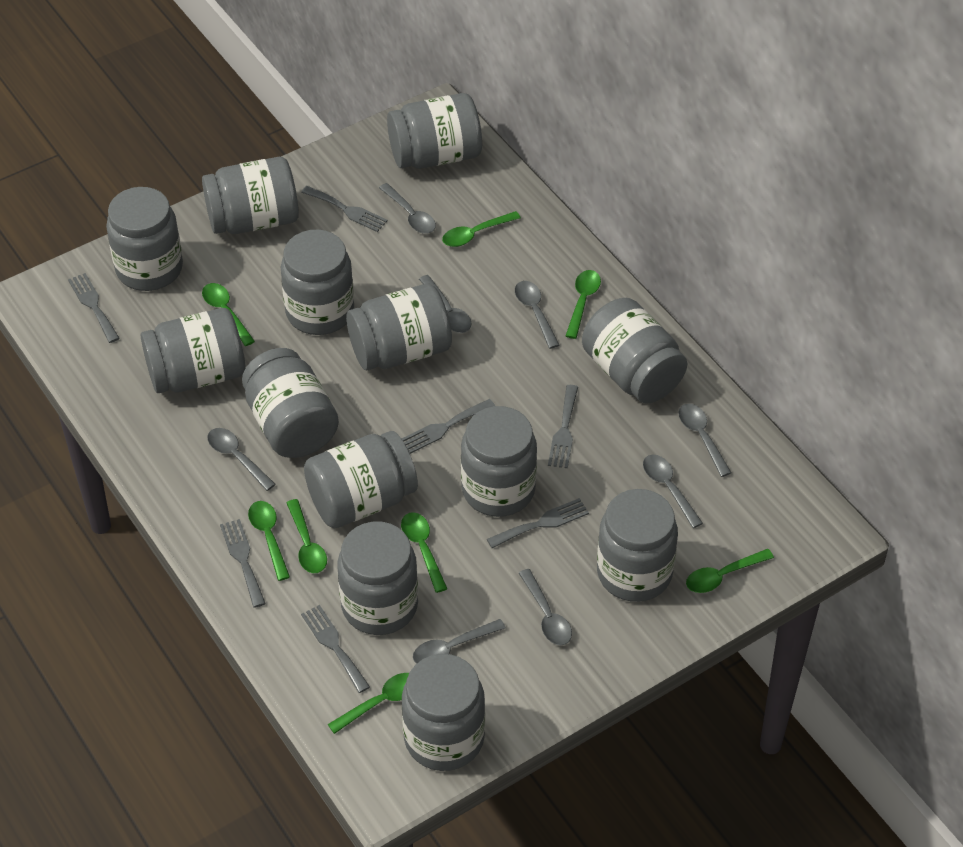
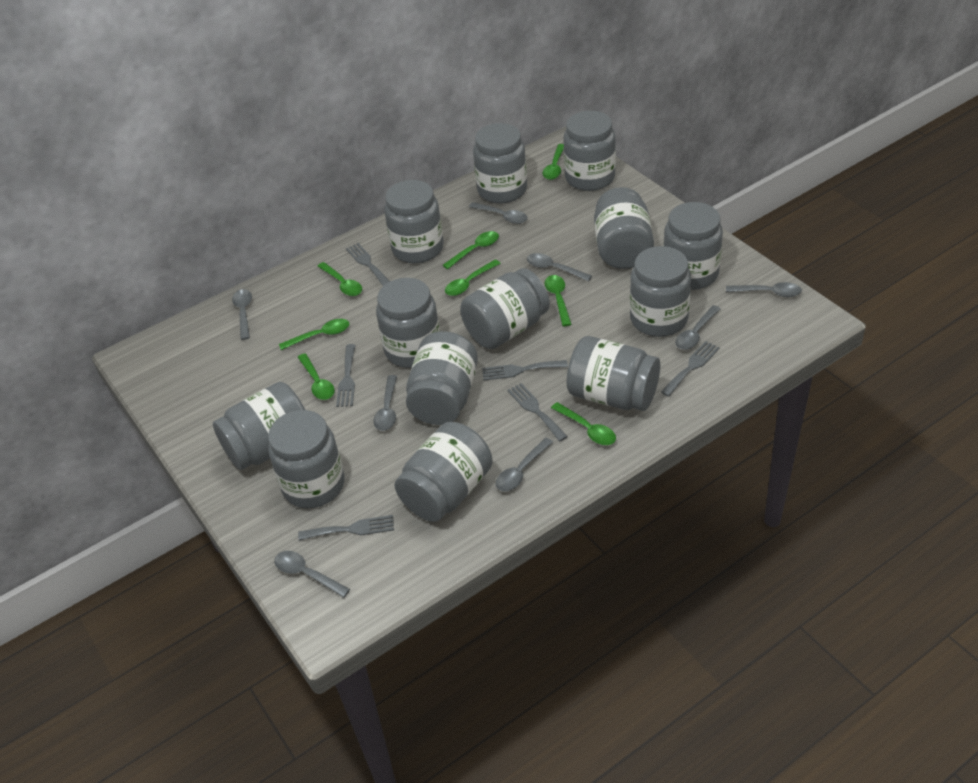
grey fork: [68,273,120,343] [220,519,266,608] [301,186,388,232] [301,605,370,693] [402,399,495,454] [487,498,589,548] [548,385,578,468] = 7 -> [298,515,394,540] [336,344,356,407] [346,243,390,286] [482,360,568,381] [507,383,568,442] [661,341,720,397] = 6

